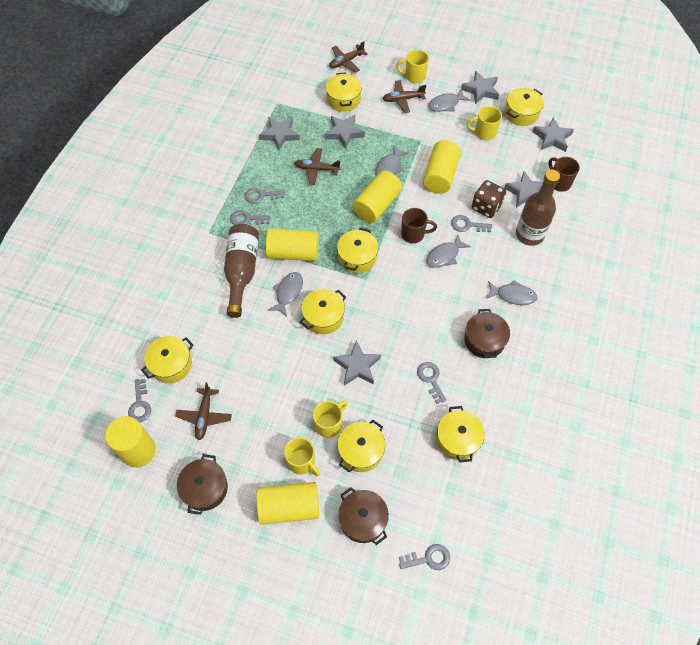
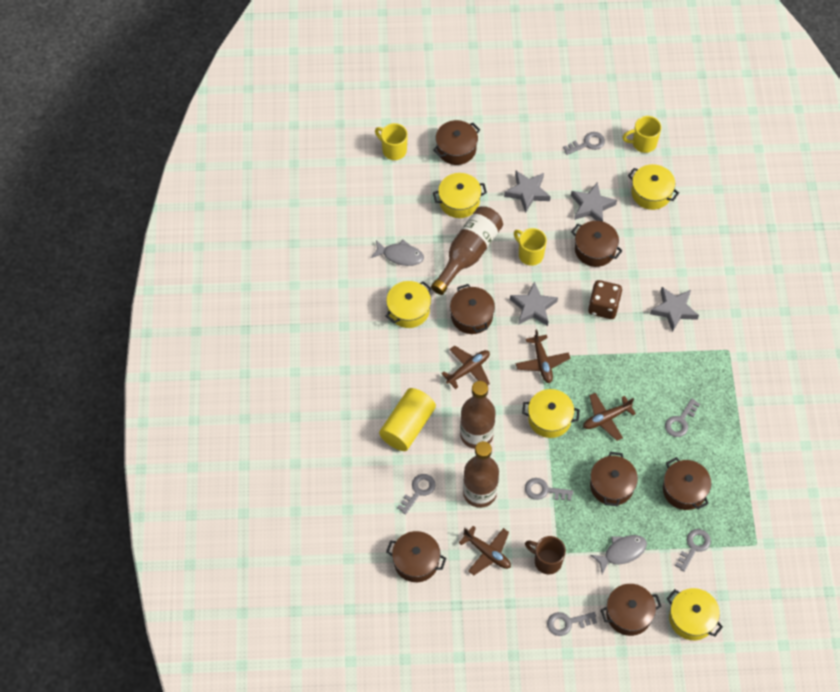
brown bottle: [224,224,259,318] [516,170,560,246] = 2 -> [431,206,503,295] [460,381,496,449] [463,441,499,508] = 3
brown mug: [401,208,437,243] [548,157,580,192] = 2 -> [525,536,566,574] = 1
brown pot: [177,454,228,515] [338,487,389,545] [464,309,510,358] = 3 -> [386,531,446,582] [433,120,480,165] [450,284,495,334] [571,221,623,267] [590,452,638,506] [601,584,661,636] [663,457,711,510] = 7
grey fish: [268,272,303,317] [375,145,409,176] [426,234,471,268] [428,89,471,112] [486,280,537,305] = 5 -> [371,240,424,266] [590,535,647,574] = 2
grey star: [259,117,300,150] [325,115,365,149] [333,341,381,386] [461,71,499,104] [504,171,543,208] [532,117,574,152] = 6 -> [504,171,551,213] [510,281,558,326] [571,182,617,222] [650,287,699,332] = 4
yellow cylinder: [105,416,156,468] [256,482,319,525] [266,228,319,261] [352,170,402,223] [423,140,461,194] = 5 -> [379,388,436,451] = 1
yellow mug: [284,437,320,477] [313,400,348,438] [396,50,429,83] [467,106,502,141] = 4 -> [375,123,408,160] [514,228,547,266] [623,116,661,153] = 3
yellow pot: [141,336,193,383] [300,289,346,334] [326,72,362,112] [337,227,378,273] [337,420,385,472] [436,406,485,463] [505,88,544,126] = 7 -> [386,281,432,328] [433,173,487,218] [522,389,580,438] [628,164,679,210] [667,588,723,640] = 5

